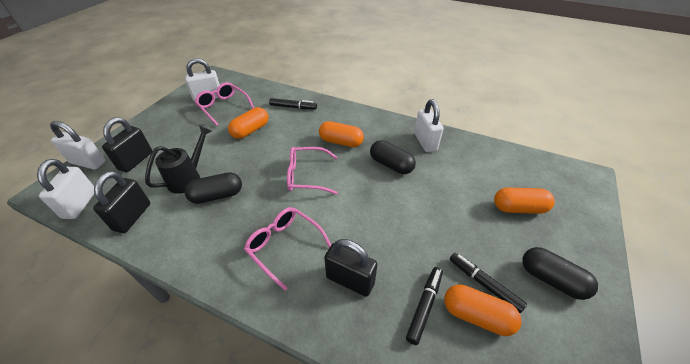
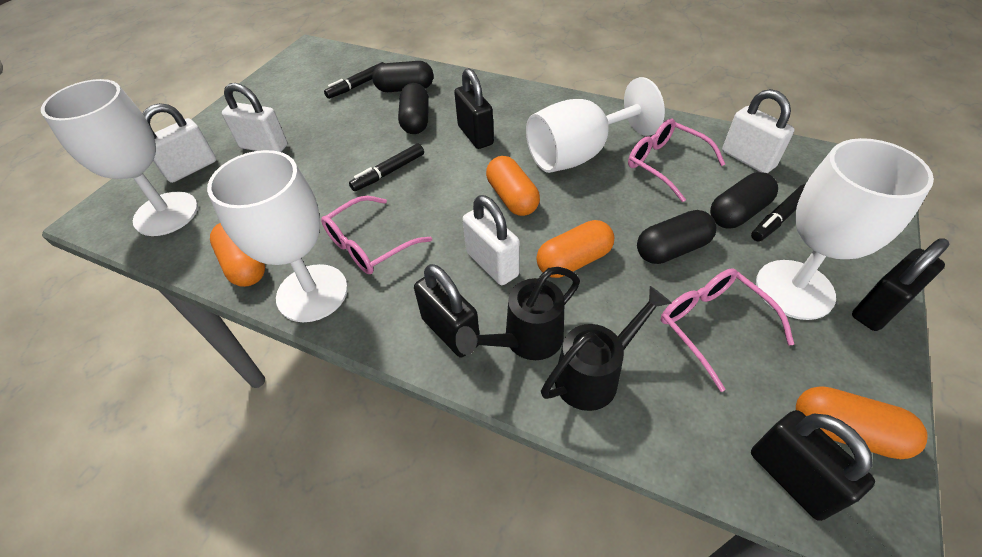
black capsule: [184,172,242,204] [370,140,416,174] [522,247,598,300] = 3 -> [372,61,433,92] [398,83,429,134] [637,210,716,264] [710,172,778,228] = 4
black padlock: [93,171,150,233] [102,117,152,172] [324,239,377,297] = 3 -> [414,264,480,358] [454,68,494,149] [751,410,875,521] [852,239,949,331] = 4
black watering can: [145,125,212,194] = 1 -> [455,267,580,360] [541,286,672,411] = 2
white goblet: none = 0 -> [41,79,198,236] [207,150,348,322] [526,77,665,173] [756,138,934,320] = 4

